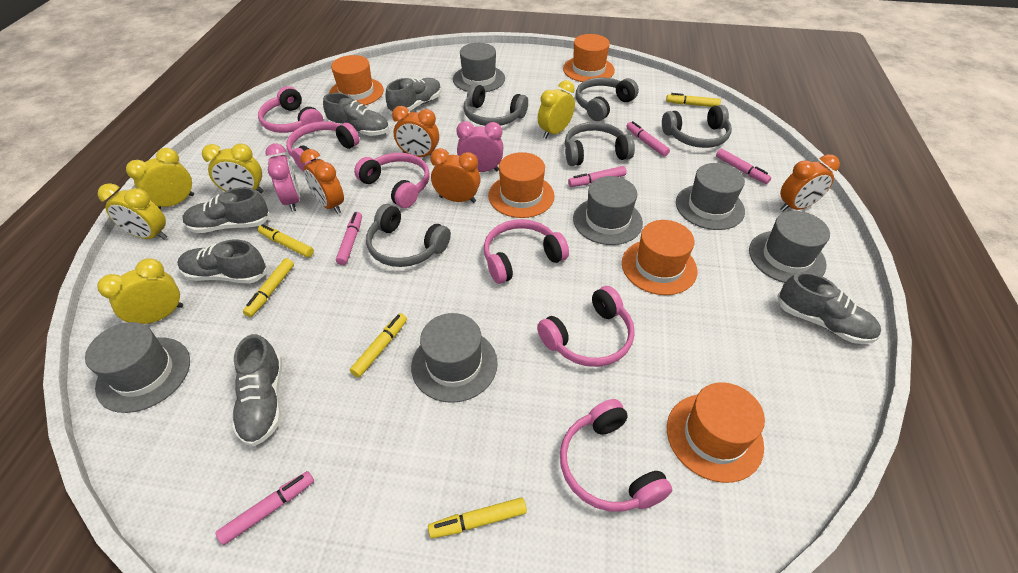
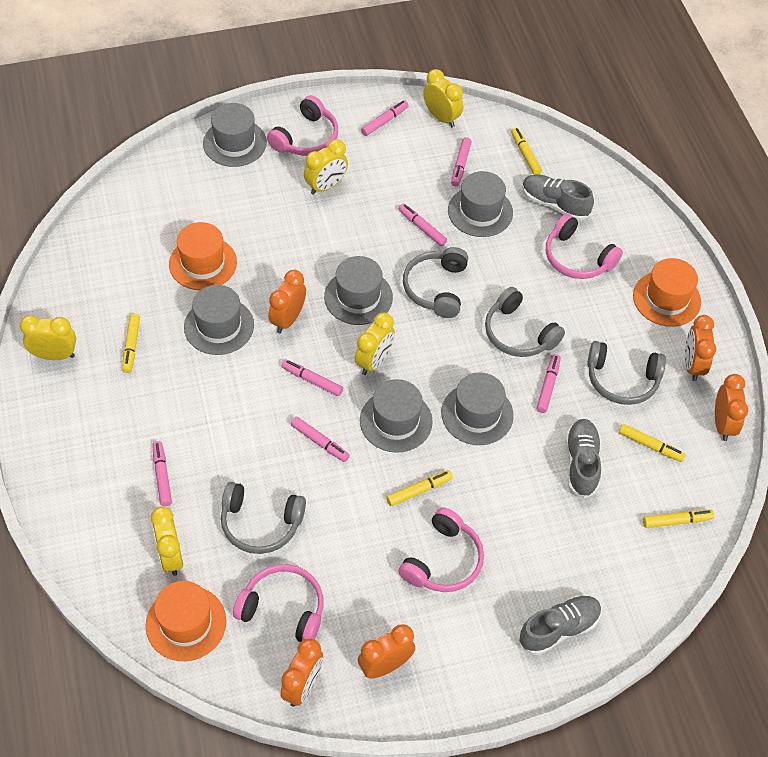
grey headphones: [366,204,451,267] [464,84,528,126] [565,122,635,166] [576,77,639,121] [662,105,732,148] = 5 -> [221,482,306,554] [403,247,468,318] [485,287,565,357] [587,341,666,405] = 4
grey shoe: [177,240,267,284] [182,187,271,233] [232,334,282,447] [323,93,389,136] [385,78,441,114] [777,272,881,344] = 6 -> [519,595,602,655] [522,174,594,221] [566,419,601,499] = 3
orange clock: [300,149,344,214] [392,106,439,157] [430,148,481,203] [780,154,840,211] = 4 -> [268,270,306,333] [280,638,323,707] [358,625,415,679] [685,315,716,381] [715,374,748,441] = 5
orange hat: [329,55,384,106] [488,152,555,218] [563,34,615,82] [622,220,697,295] [667,382,765,483] = 5 -> [146,581,226,661] [169,222,237,290] [633,258,701,327] = 3
pink clock: [265,144,300,212] [456,121,503,172] = 2 -> none = 0
pink headphones: [258,86,323,133] [286,121,359,172] [354,153,430,208] [484,219,569,284] [537,286,635,367] [560,399,672,512] = 6 -> [233,564,324,642] [267,95,338,156] [399,507,484,592] [546,214,623,279] = 4
pink marker: [215,471,314,545] [336,212,362,265] [568,166,627,187] [626,121,670,157] [716,149,771,184] = 5 -> [152,441,172,506] [282,360,343,396] [291,417,350,462] [361,100,409,136] [399,204,447,246] [451,138,471,186] [537,354,561,413] = 7

